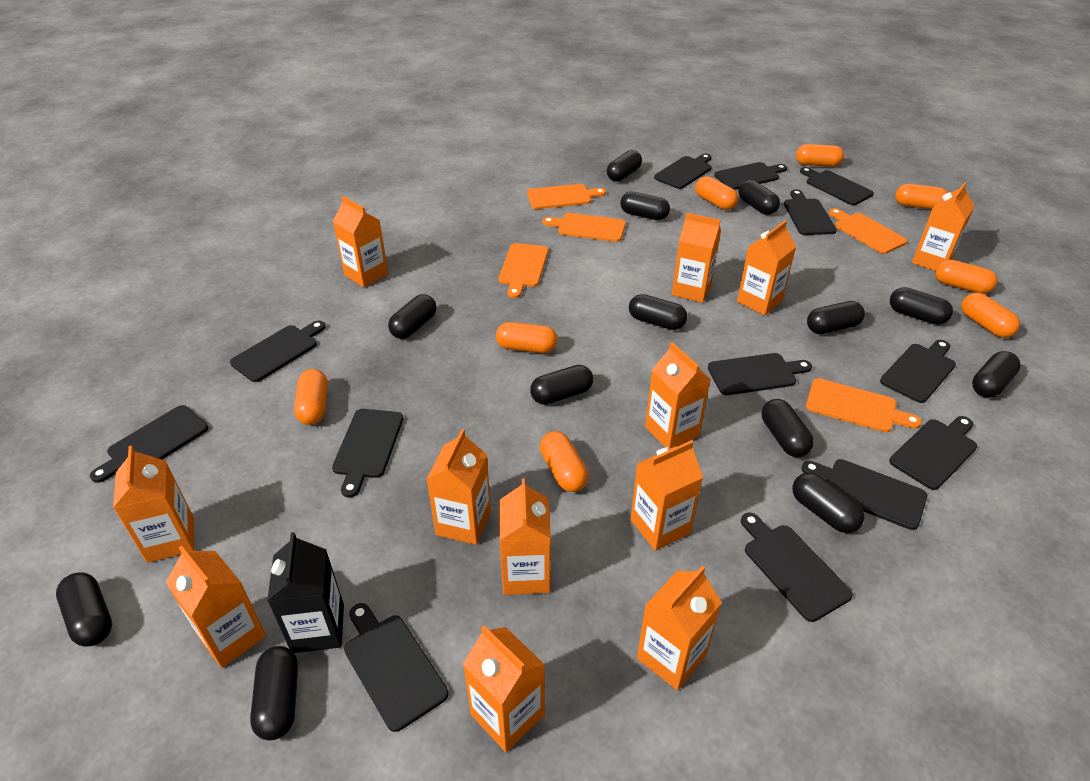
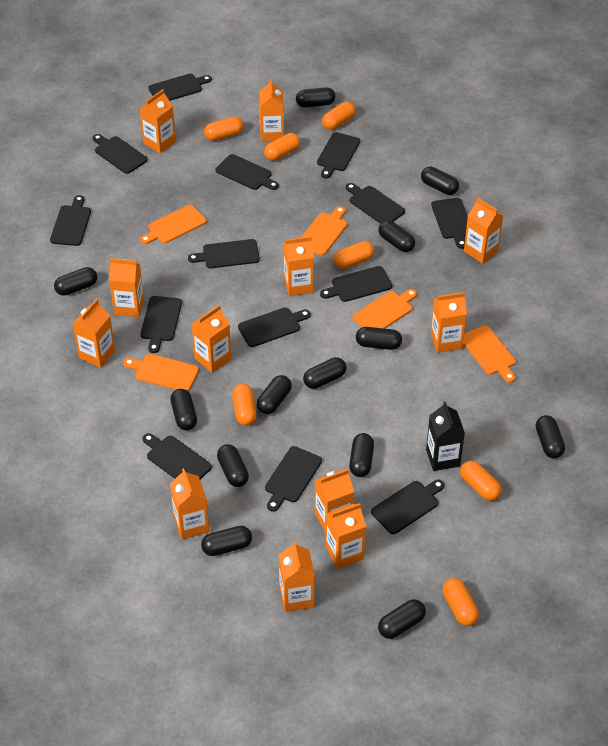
black cutting board: [90,405,208,483] [230,321,326,382] [332,409,403,498] [344,603,449,732] [654,154,712,189] [708,353,812,395] [714,162,787,190] [741,513,853,622] [784,190,837,235] [800,167,874,205] [802,459,927,530] [880,340,956,403] [889,416,977,490] = 13 -> [50,195,91,246] [93,134,148,174] [141,296,182,353] [143,433,212,479] [148,74,212,101] [188,239,260,268] [216,154,279,190] [238,307,311,347] [265,446,322,512] [317,132,360,179] [320,266,392,302] [346,183,405,224] [371,480,444,534] [431,198,468,249] = 14
orange capsule: [294,369,328,425] [496,322,558,353] [540,431,589,492] [695,176,738,210] [796,144,844,167] [895,184,948,209] [935,259,998,294] [961,293,1020,338] = 8 -> [204,117,243,141] [232,384,257,426] [264,133,300,161] [322,102,356,130] [333,241,374,269] [442,578,479,626] [460,461,502,501] = 7

